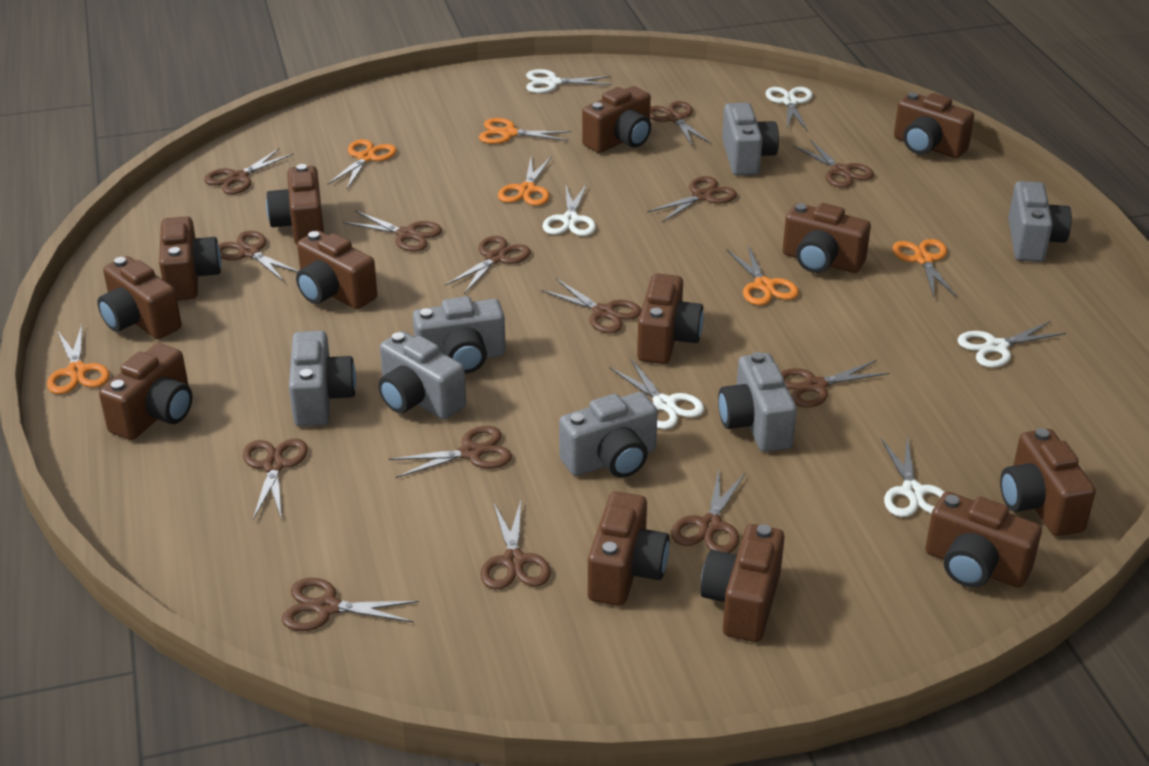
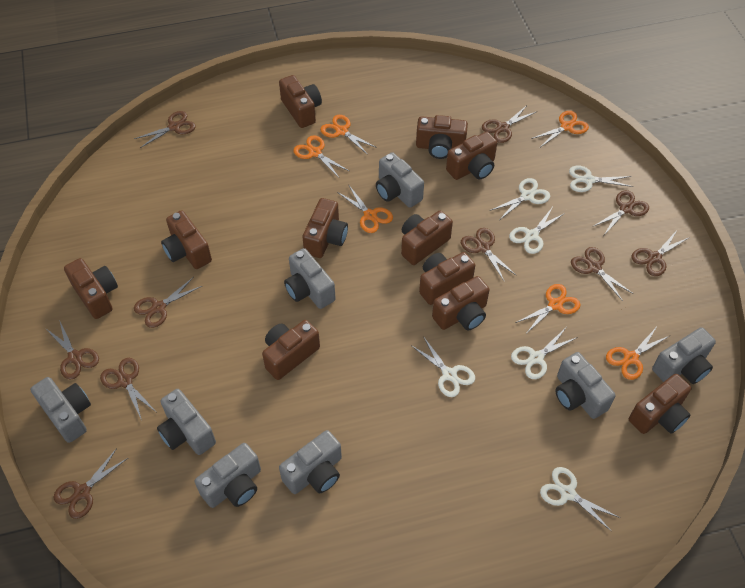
brown camera: [97,256,181,339] [99,343,193,440] [159,216,221,301] [266,164,324,245] [296,231,377,309] [582,86,651,153] [588,491,669,606] [637,273,704,364] [700,524,785,642] [783,203,871,273] [894,92,974,158] [925,492,1042,588] [1000,428,1096,536] = 13 -> [64,258,118,319] [161,210,212,269] [262,320,320,380] [279,75,322,128] [302,198,348,258] [401,211,453,265] [416,115,468,159] [419,252,475,305] [432,276,490,330] [446,132,497,180] [629,374,691,434] = 11
brown scissors: [204,148,293,194] [218,231,298,282] [243,439,308,520] [282,578,419,631] [343,211,442,252] [389,426,512,478] [445,236,531,294] [480,500,551,590] [541,279,641,333] [647,176,737,222] [650,101,711,146] [671,470,746,553] [781,360,890,407] [793,139,874,188] = 14 -> [45,320,99,380] [53,448,128,519] [100,358,156,421] [134,111,196,148] [134,277,202,328] [461,228,517,282] [482,105,536,143] [571,247,634,301] [592,190,649,235] [632,229,690,276] = 10
grey camera: [289,331,356,427] [378,331,466,420] [413,296,506,373] [559,392,658,478] [718,352,797,452] [722,103,779,176] [1008,181,1072,262] = 7 -> [30,377,91,443] [157,389,216,455] [195,443,261,508] [279,430,342,494] [284,248,336,309] [376,152,424,208] [555,352,616,419] [652,327,716,384] = 8

